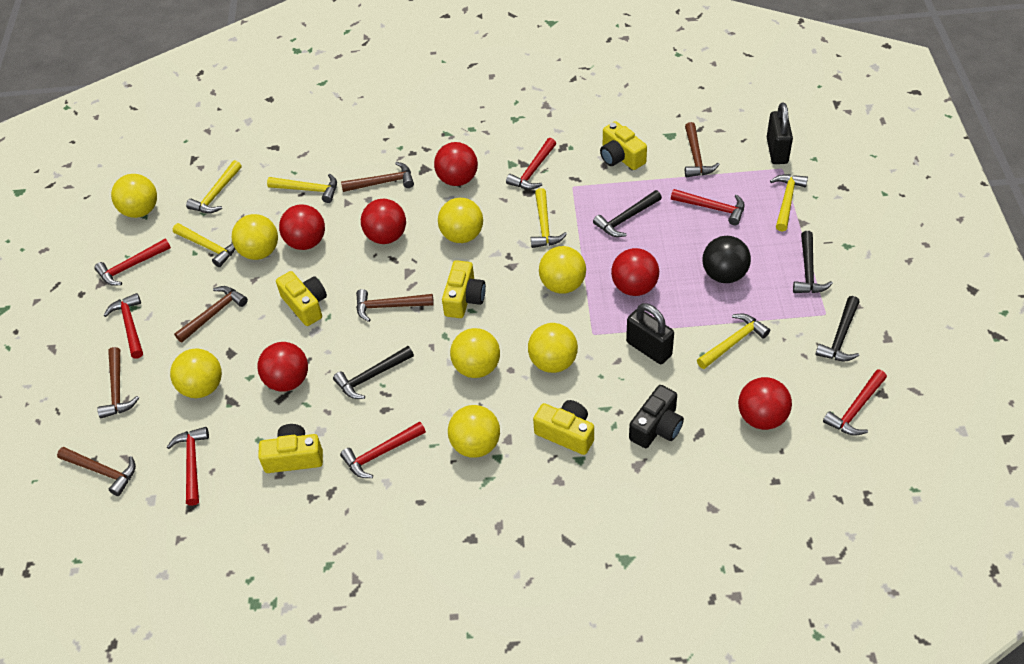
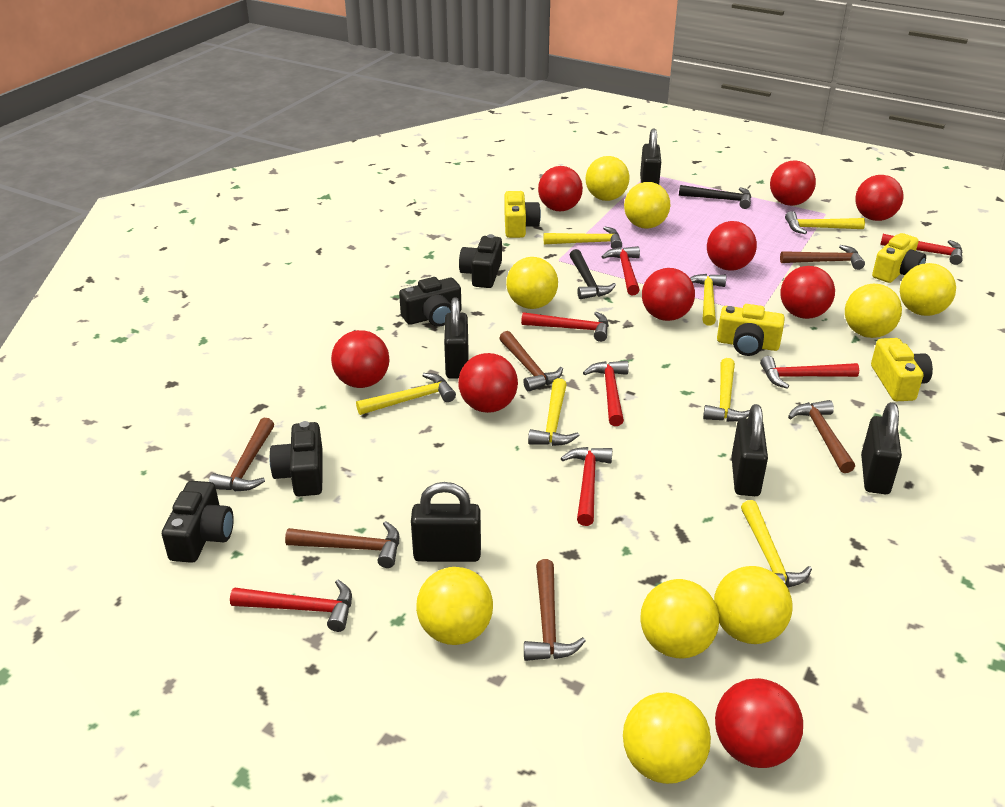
black ball: [702,236,751,283] = 1 -> none = 0
black camera: [629,385,684,448] = 1 -> [162,481,234,563] [269,421,322,496] [399,277,462,327] [459,234,502,288] = 4
black hammer: [333,346,414,399] [593,190,662,237] [793,231,833,293] [815,296,860,361] = 4 -> [570,249,616,299] [679,185,751,209] = 2
black padlock: [626,303,674,364] [767,102,793,164] = 2 -> [411,482,481,562] [444,297,468,379] [640,128,661,184] [731,404,768,496] [861,402,902,494] = 5
red ball: [257,342,308,392] [279,205,325,250] [361,199,406,244] [434,142,478,186] [611,248,659,296] [738,377,792,430] = 6 -> [331,330,389,388] [458,353,518,413] [538,166,583,211] [642,268,695,321] [707,221,757,271] [715,678,803,768] [770,160,816,206] [780,266,835,319] [855,175,903,221] = 9
yellow ball: [111,174,157,218] [170,348,222,398] [232,214,278,260] [438,198,483,243] [448,405,500,458] [450,328,500,378] [528,323,578,373] [539,246,586,294] = 8 -> [416,567,493,645] [506,257,558,309] [586,156,629,201] [623,692,711,784] [624,182,670,229] [641,579,719,659] [714,566,793,644] [845,284,902,338] [900,263,956,316] = 9
yellow camera: [258,424,323,473] [276,271,327,326] [442,260,486,318] [533,400,594,455] [600,121,647,170] = 5 -> [505,191,541,238] [717,304,785,356] [871,338,933,401] [872,233,926,283] = 4
yellow hammer: [173,223,235,267] [186,160,242,213] [267,174,337,203] [531,188,567,248] [697,314,770,369] [770,174,808,232] = 6 -> [356,373,456,415] [528,378,580,446] [544,226,622,249] [690,274,726,326] [703,358,750,422] [741,500,812,588] [785,211,865,234] = 7

